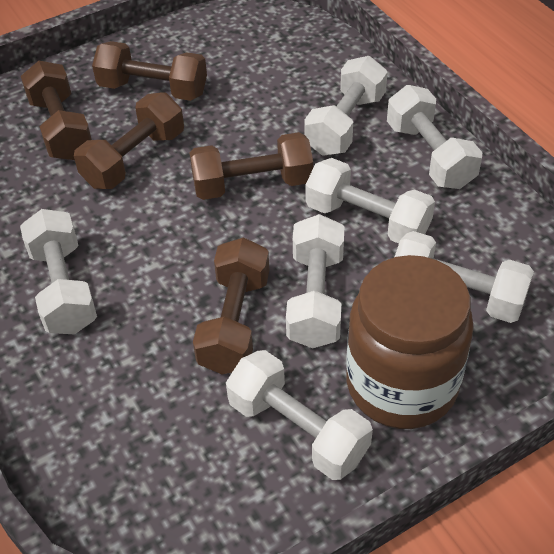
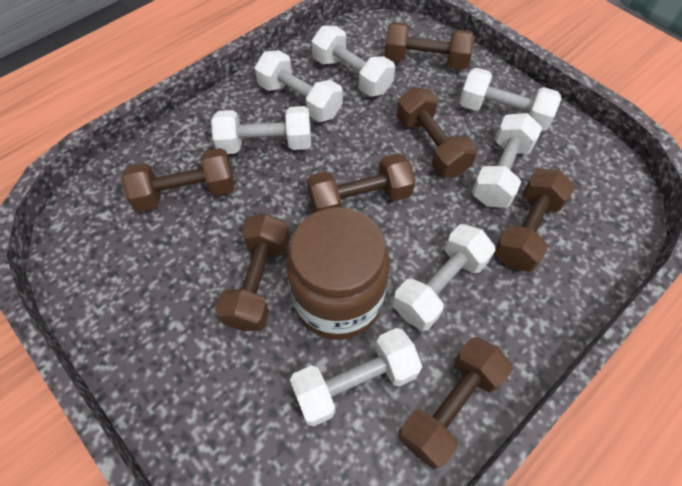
brown dumbbell: [21,61,92,160] [74,92,184,189] [92,41,207,101] [190,132,313,200] [193,237,270,375] = 5 -> [122,148,235,212] [215,214,290,331] [307,153,415,213] [384,22,474,70] [397,87,477,177] [398,337,513,469] [494,169,575,272] = 7

